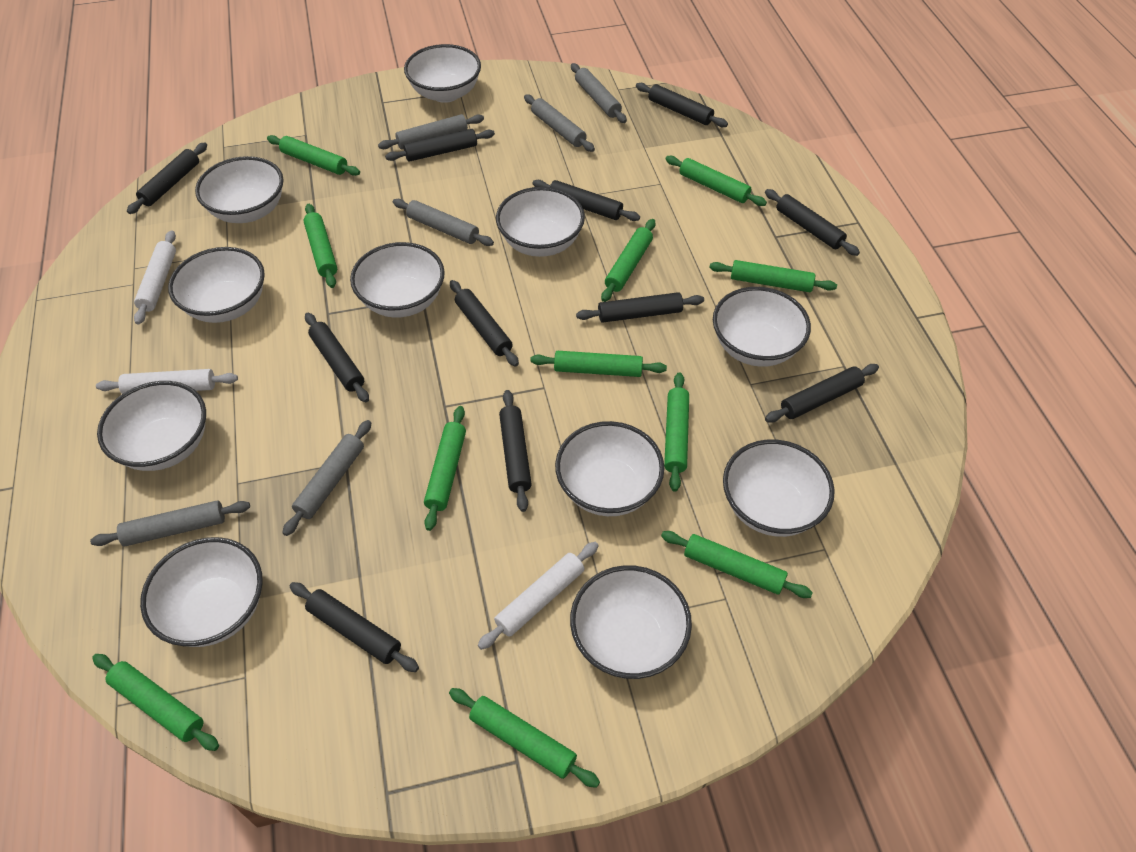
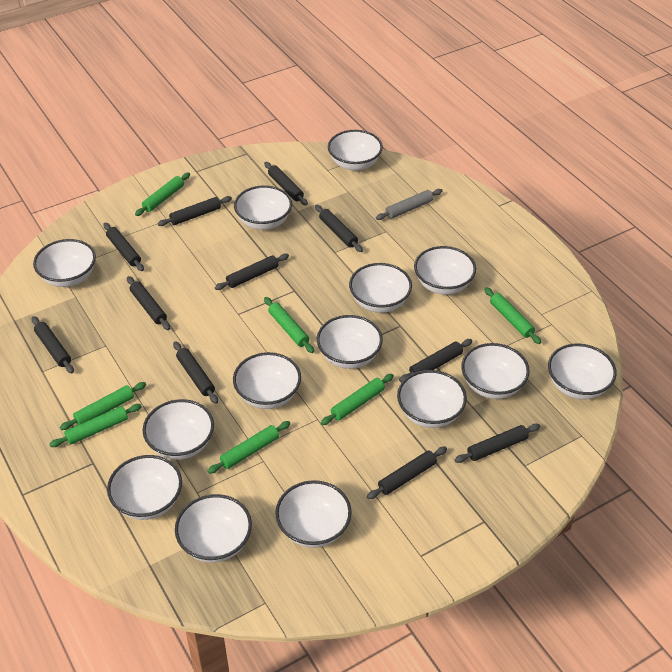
green rolling pin: [92,654,219,751] [267,135,360,176] [303,204,337,288] [424,406,466,531] [449,688,600,788] [530,351,667,377] [601,219,655,302] [661,531,813,598] [664,372,689,492] [665,156,767,206] [709,260,837,292] = 11 -> [49,404,142,447] [60,382,146,430] [135,172,190,216] [208,421,290,474] [264,297,314,353] [321,374,394,425] [484,287,541,344] = 7
grey rolling pin: [90,500,250,546] [282,420,371,536] [378,114,484,149] [393,199,494,246] [524,95,595,152] [571,63,627,123] = 6 -> [376,189,443,220] = 1
white bowl: [97,381,206,471] [140,537,263,647] [168,247,265,323] [195,156,283,223] [350,242,445,318] [404,44,481,103] [496,187,585,257] [555,421,664,516] [570,565,692,679] [713,287,811,367] [723,439,835,537] = 11 -> [33,239,96,287] [107,455,182,520] [143,399,214,460] [175,494,252,563] [233,352,301,409] [234,185,292,230] [275,480,352,548] [317,315,383,369] [328,130,383,171] [349,263,412,313] [397,370,467,428] [414,246,476,295] [461,343,530,399] [548,343,617,399] = 14
white rolling pin: [96,369,238,394] [134,230,176,325] [478,542,599,650] = 3 -> none = 0

